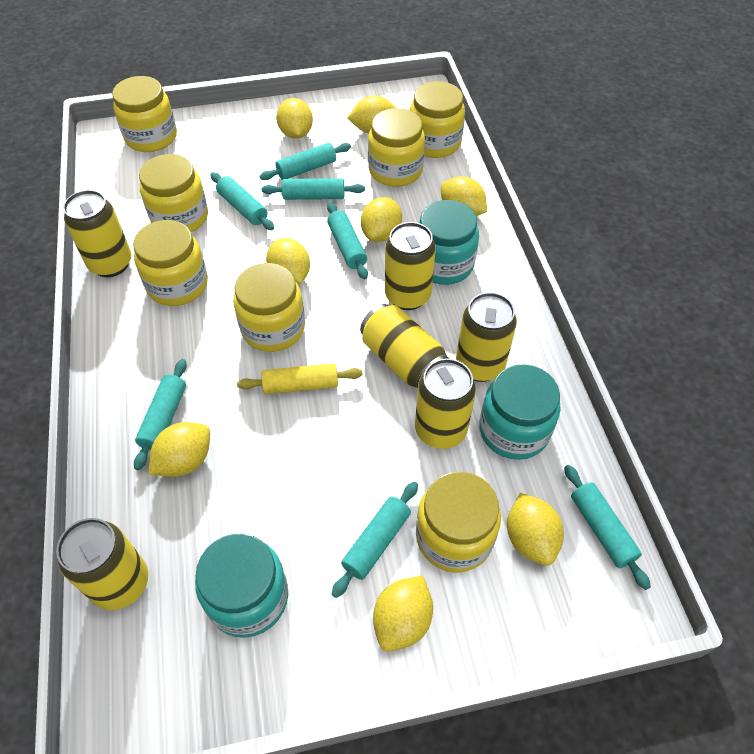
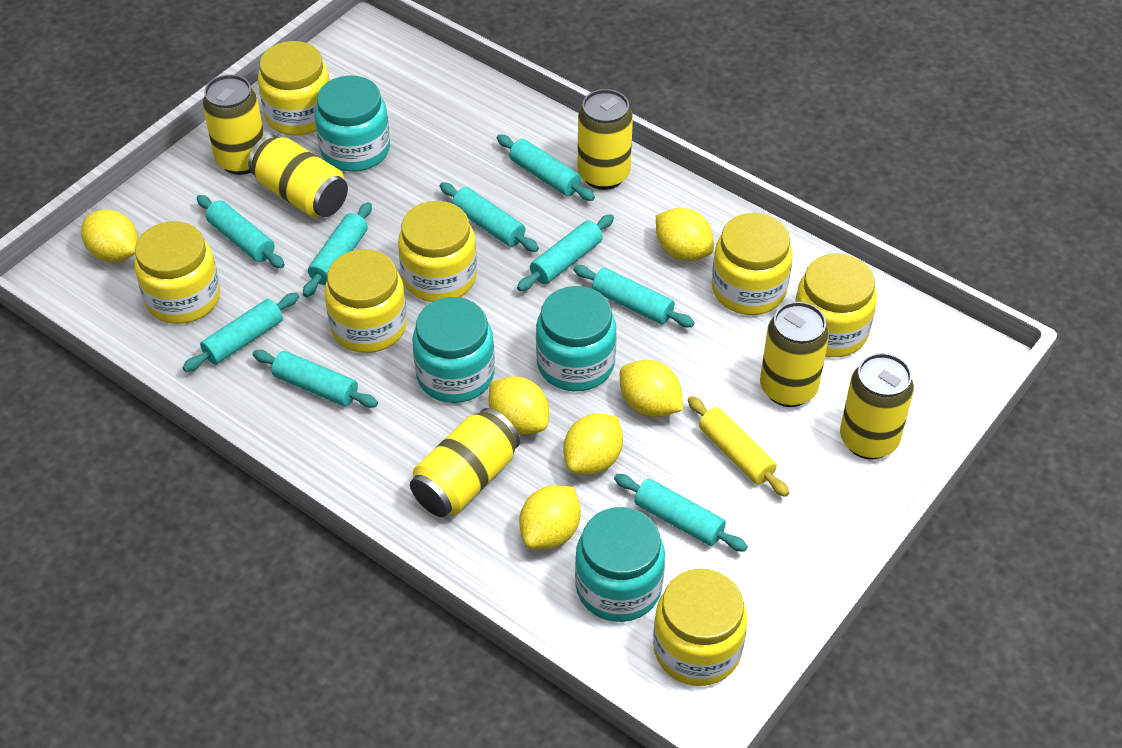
turquoise jar: [195,534,288,638] [418,200,479,285] [479,364,561,460] = 3 -> [315,75,390,172] [412,297,495,403] [536,286,617,391] [575,507,665,622] = 4
turquoise rolling pin: [134,359,187,470] [210,172,274,230] [260,143,351,180] [262,178,365,200] [327,202,368,279] [332,482,418,598] [564,465,651,590] = 7 -> [182,292,299,372] [197,195,285,268] [253,350,378,408] [303,202,372,297] [440,182,539,252] [497,134,595,201] [517,214,614,291] [573,265,694,327] [614,474,748,552] = 9
yellow lemon: [149,422,210,477] [266,238,310,284] [276,98,313,139] [347,96,396,133] [361,197,402,242] [373,576,433,652] [441,176,487,216] [507,493,564,566] = 8 -> [81,210,138,262] [489,376,549,435] [519,485,581,549] [564,414,623,475] [620,360,683,417] [656,208,714,261] = 6

